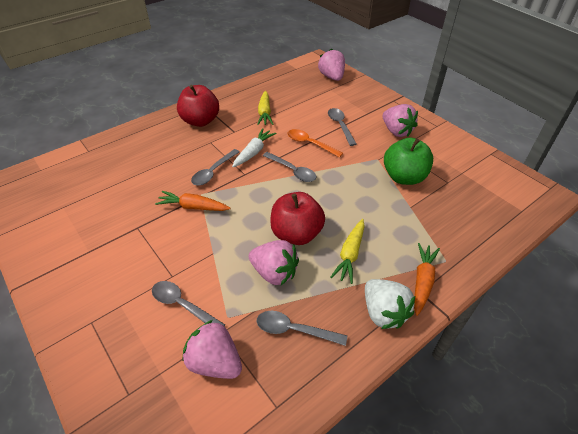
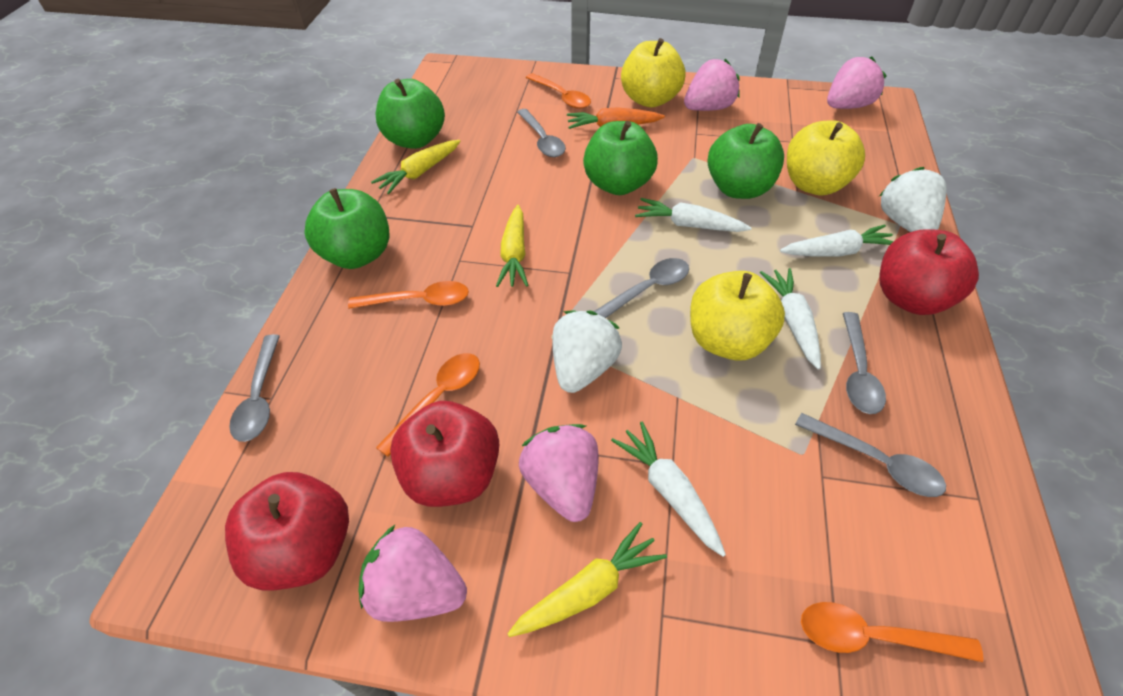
green apple: [384,138,433,185] = 1 -> [304,188,389,269] [376,79,445,149] [583,121,658,195] [707,123,784,199] = 4
orange carrot: [155,191,231,211] [414,243,440,316] = 2 -> [567,107,665,129] = 1
orange spoon: [287,129,343,157] = 1 -> [348,281,469,309] [376,353,480,457] [526,73,591,109] [801,602,984,662] = 4
red apple: [177,85,219,127] [270,192,325,245] = 2 -> [225,472,349,591] [390,401,499,507] [880,229,979,315] = 3
white carrot: [232,128,277,167] = 1 -> [611,422,726,557] [635,198,752,232] [760,268,821,370] [780,224,894,257] = 4
white strawberry: [365,279,415,329] = 1 -> [552,310,622,393] [879,167,947,232] = 2
yellow apple: none = 0 -> [621,38,686,107] [690,271,785,361] [787,120,865,195] = 3
yellow carrot: [257,91,273,125] [331,219,365,284] = 2 -> [371,140,460,194] [496,205,529,287] [507,522,667,637] = 3

